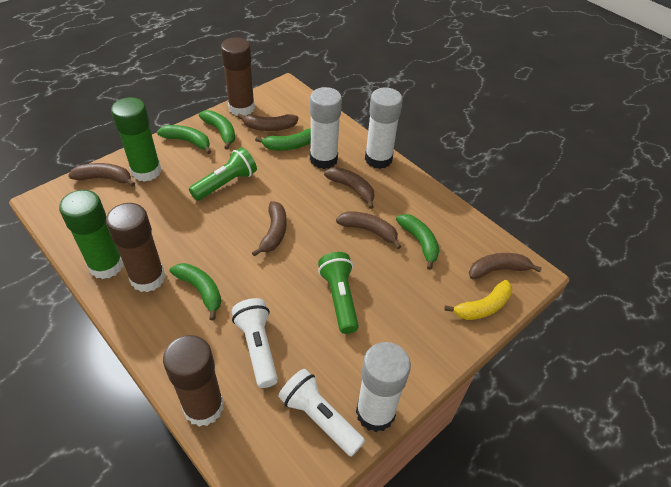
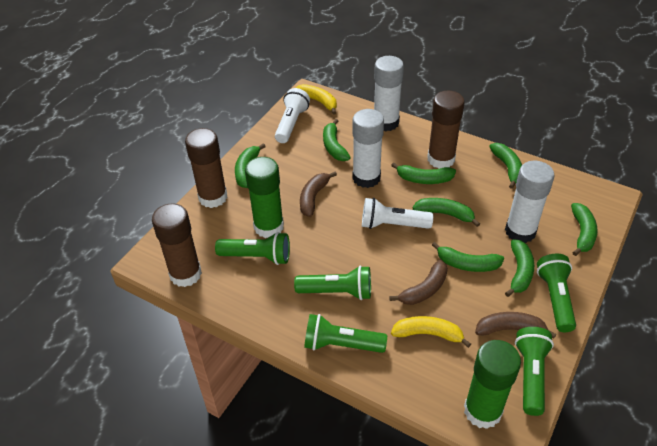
brown banana: [68,163,135,187] [237,113,298,131] [252,201,287,257] [324,167,374,209] [336,211,402,249] [469,253,542,279] = 6 -> [300,172,337,217] [389,259,448,305] [475,312,556,339] = 3
green banana: [157,125,211,154] [170,263,221,320] [199,110,235,150] [255,128,311,150] [396,214,439,270] = 5 -> [235,143,266,188] [323,119,351,161] [391,163,456,184] [412,198,480,227] [432,242,504,272] [489,143,522,189] [505,239,534,297] [571,203,597,256] = 8
green flashlight: [189,147,257,201] [318,252,359,334] = 2 -> [215,232,290,265] [294,266,371,300] [304,314,387,353] [515,327,554,416] [537,254,576,332] = 5
yellow banana: [444,280,512,320] = 1 -> [295,84,337,115] [391,316,471,348] = 2

